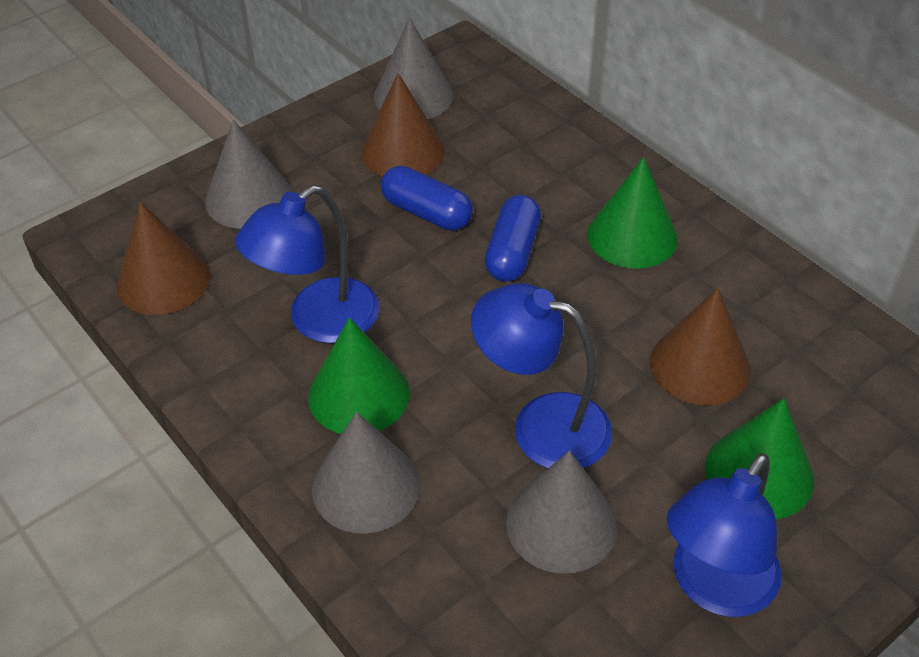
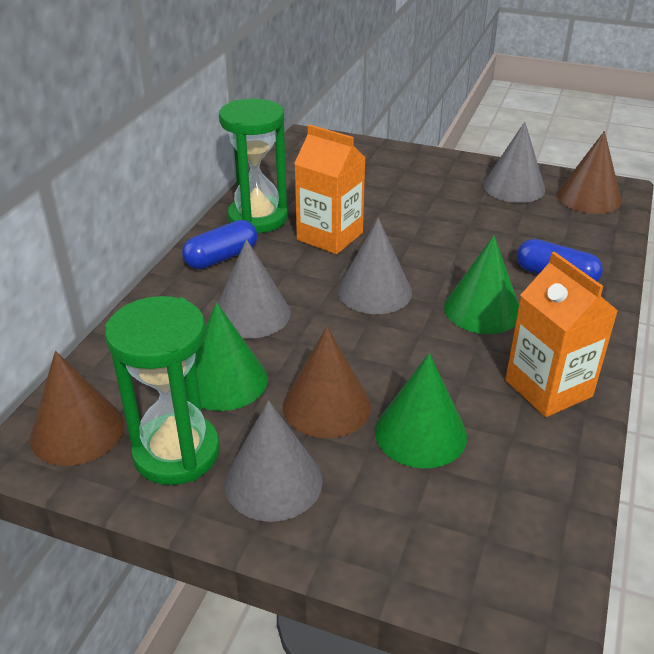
blue lamp: [235,185,379,344] [471,283,612,468] [667,453,782,617] = 3 -> none = 0
green hourglass: none = 0 -> [105,296,220,485] [219,99,288,233] = 2
orange carton: none = 0 -> [294,124,366,254] [505,252,618,417] = 2

